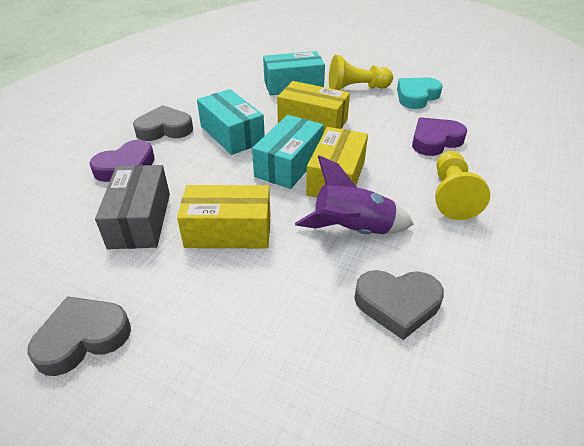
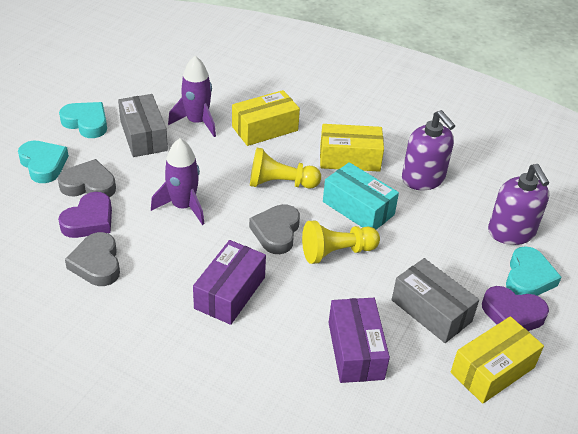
grey box: [95,165,170,249] = 1 -> [118,94,168,157] [392,258,479,343] = 2
purple box: none = 0 -> [193,240,266,325] [329,298,390,383] = 2
purple rocket: [295,155,414,234] = 1 -> [151,138,205,225] [168,56,216,137] = 2
purple soap dispenser: none = 0 -> [402,110,455,190] [488,164,549,245] = 2
turquoise box: [197,89,265,155] [252,115,324,189] [263,51,325,96] = 3 -> [323,162,399,230] = 1
turquoise heart: [397,77,443,109] = 1 -> [18,141,69,183] [59,102,107,138] [506,246,561,296] = 3

